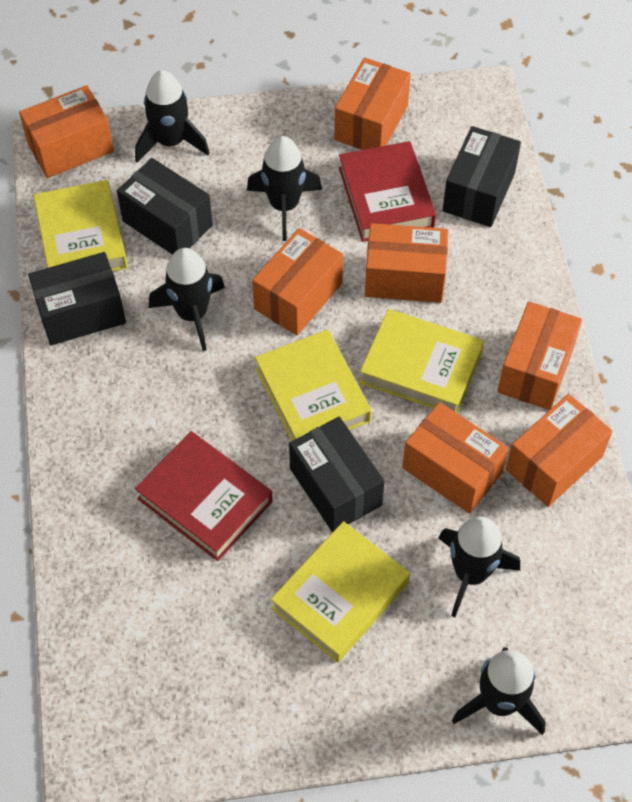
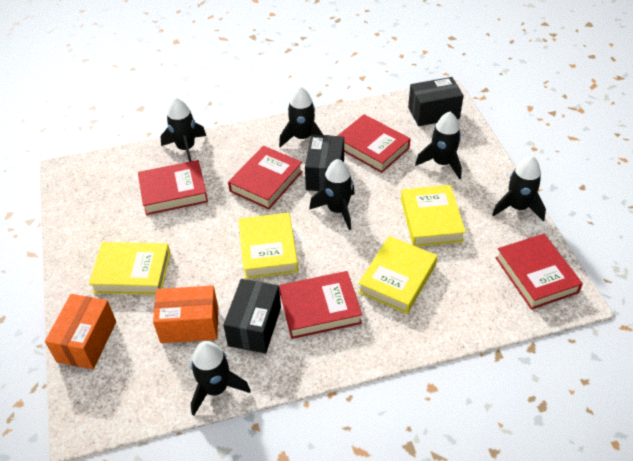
black box: [28,252,126,345] [117,158,213,255] [289,417,384,532] [442,126,521,227] = 4 -> [223,279,281,354] [305,134,344,191] [408,77,464,126] = 3
black rocket: [135,70,210,163] [149,248,225,351] [247,136,322,241] [439,517,520,617] [452,647,546,735] = 5 -> [160,97,206,162] [191,341,251,416] [279,86,323,147] [309,159,355,230] [415,112,462,180] [492,156,546,221] = 6
orange box: [19,85,114,178] [252,228,343,335] [334,58,411,150] [365,223,449,303] [402,402,509,514] [497,301,582,410] [506,394,613,507] = 7 -> [45,294,116,369] [153,285,218,343] = 2
red book: [135,431,273,561] [339,141,436,242] = 2 -> [138,160,208,215] [228,146,303,209] [279,271,362,339] [337,114,410,173] [495,234,583,310] = 5

